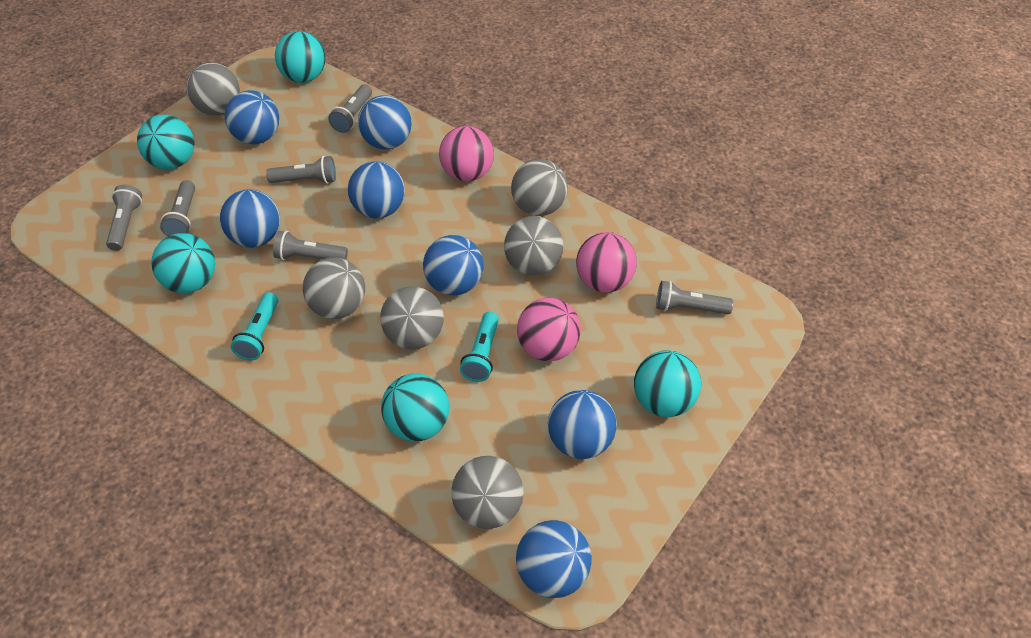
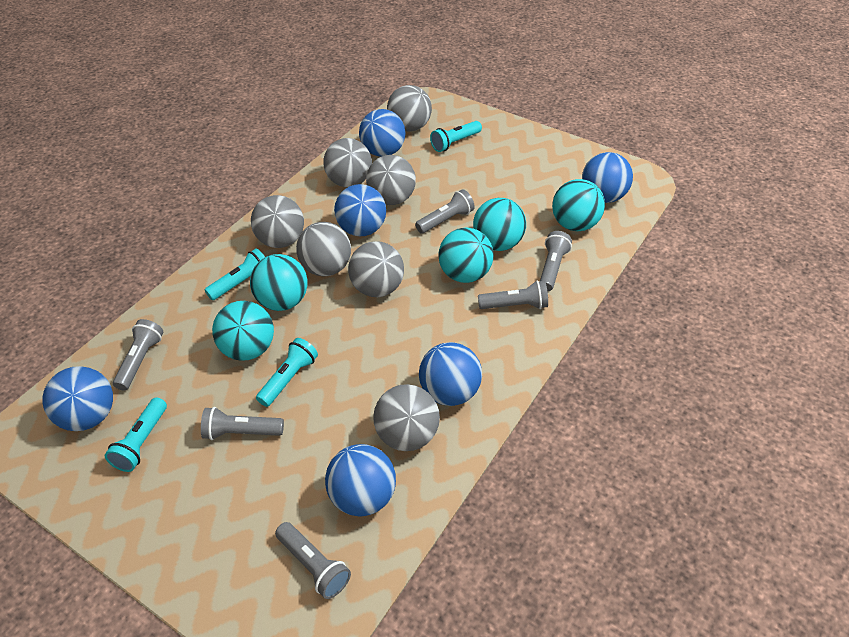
blue ball: [220,189,280,248] [225,90,279,144] [348,161,405,219] [358,95,412,150] [423,235,484,296] [516,520,592,598] [548,390,617,459] = 7 -> [42,366,113,431] [325,444,396,516] [334,184,386,236] [359,109,406,157] [419,342,482,406] [582,152,633,203] = 6
grey ball: [186,62,240,115] [303,257,365,319] [380,286,444,350] [451,456,524,529] [504,216,564,276] [511,159,568,216] = 6 -> [251,195,304,248] [296,222,351,276] [323,138,372,187] [348,241,404,297] [366,155,416,205] [373,384,440,451] [387,85,432,131] = 7
pink ball: [439,126,494,182] [517,298,581,362] [576,232,637,293] = 3 -> none = 0
turquoise flashlight: [231,292,278,361] [460,312,499,382] = 2 -> [105,397,167,472] [205,248,265,300] [256,338,318,407] [430,121,482,152] = 4

